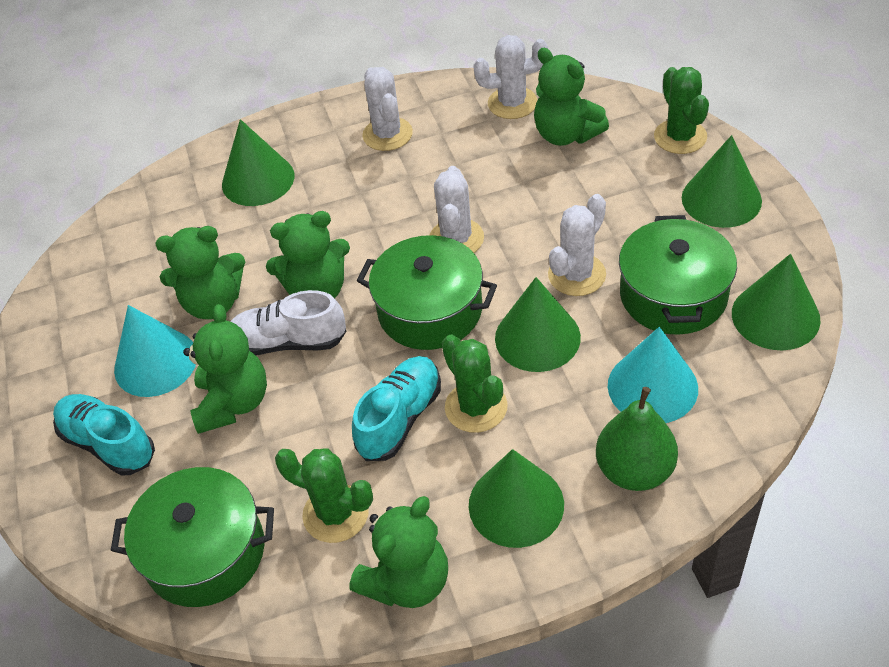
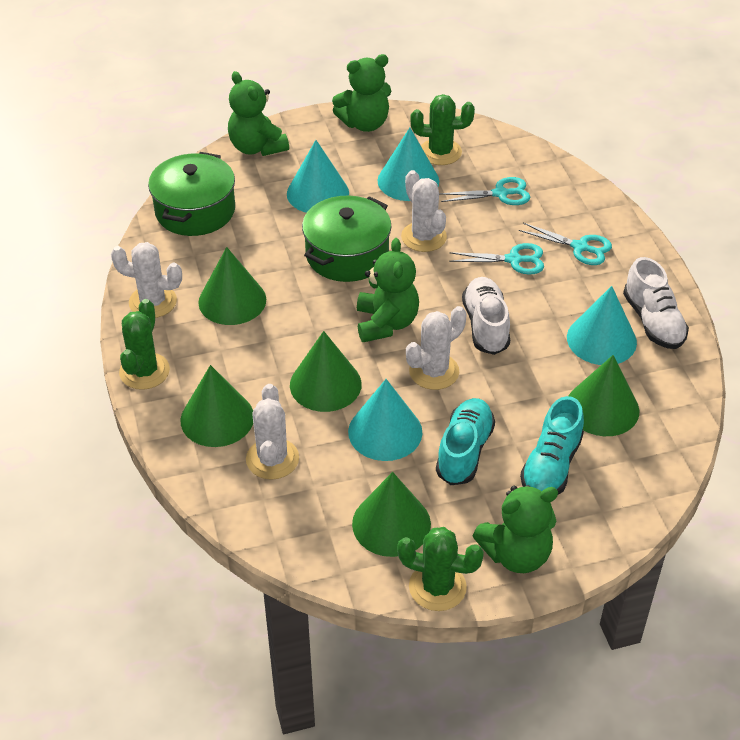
green pear: [596,387,678,491] = 1 -> none = 0
green pot: [111,467,274,607] [357,235,497,350] [619,215,737,335] = 3 -> [148,152,235,236] [302,196,391,282] = 2
green teddy bear: [156,226,245,319] [183,304,267,434] [266,211,350,298] [349,496,448,608] [534,48,609,146] = 5 -> [228,71,289,156] [332,54,391,132] [357,238,419,342] [473,485,558,573] = 4
turquoise cone: [114,305,196,397] [608,327,698,423] = 2 -> [287,140,349,213] [348,379,423,461] [377,128,439,201] [567,286,637,365] = 4
turquoise scissors: none = 0 -> [439,177,530,205] [449,243,544,275] [519,223,612,265] = 3
white shoe: [230,290,346,356] = 1 -> [462,277,510,355] [623,257,689,349] = 2

